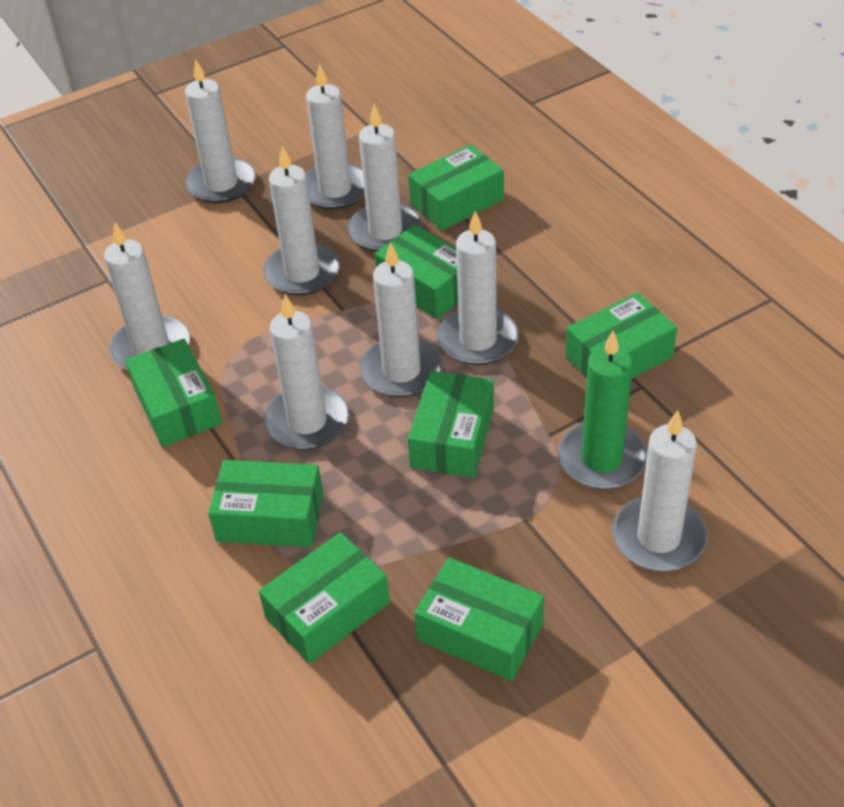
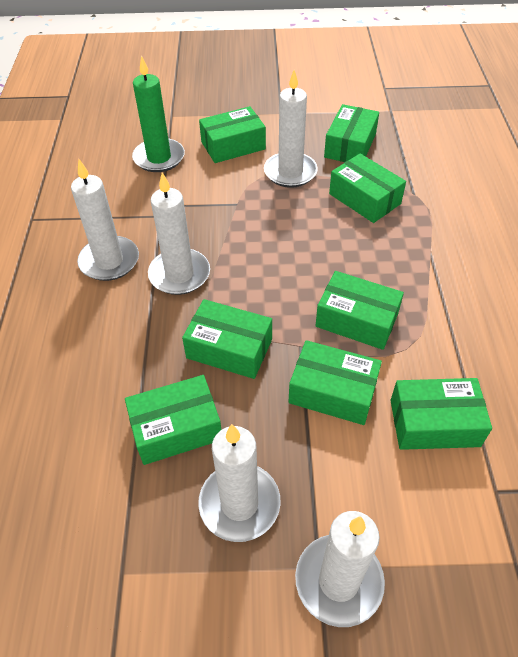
white candle: [104,222,190,370] [185,60,256,204] [264,145,340,296] [264,294,349,450] [306,64,365,210] [348,104,422,252] [360,242,443,397] [437,211,519,365] [612,410,708,571] = 9 -> [71,159,139,281] [148,172,210,295] [198,424,281,542] [264,70,318,188] [295,511,385,627] = 5

